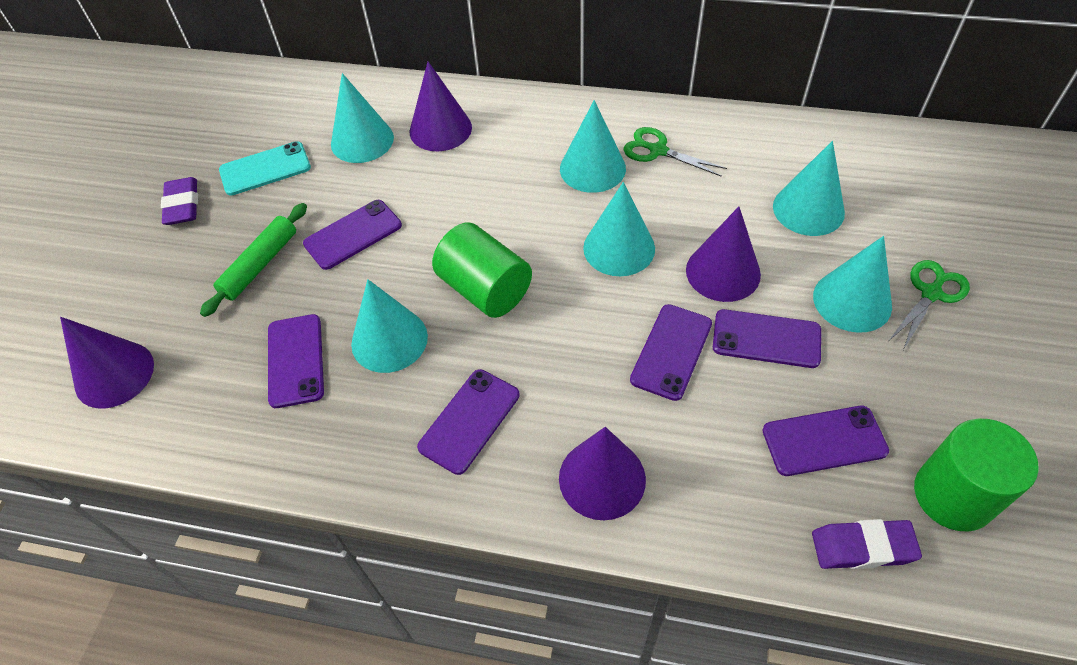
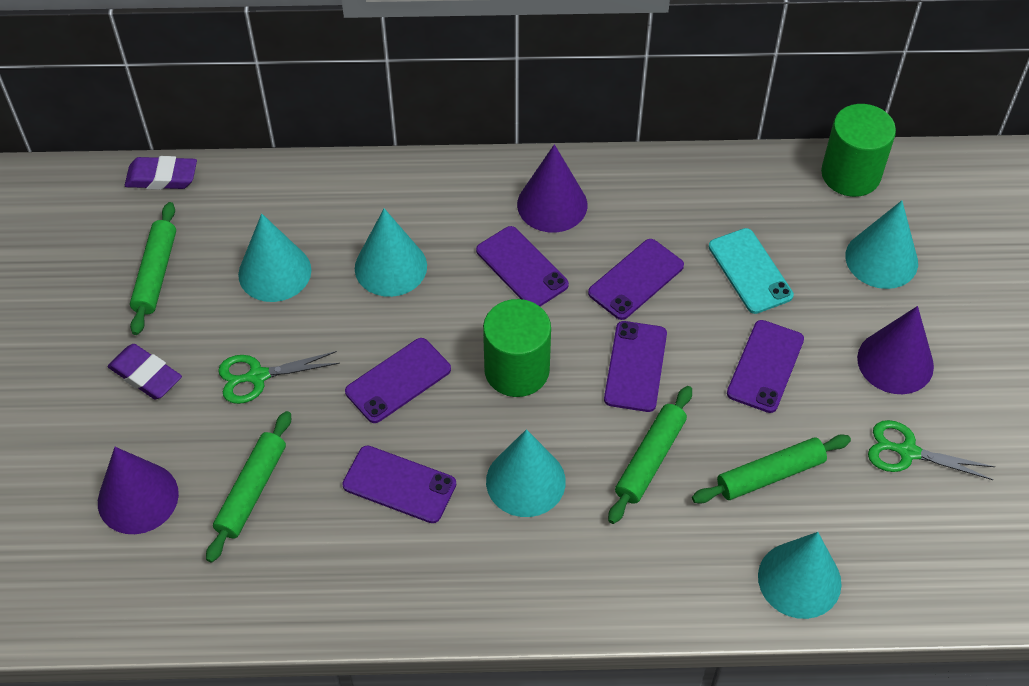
green rolling pin: [200,203,307,317] = 1 -> [130,202,176,335] [206,411,291,563] [608,386,692,524] [692,434,851,504] = 4
purple cone: [60,317,154,409] [410,62,472,151] [559,427,646,520] [686,207,761,302] = 4 -> [98,447,179,534] [517,144,587,233] [857,306,934,394] = 3
turquoise cone: [331,73,394,163] [351,279,428,373] [560,100,626,193] [583,182,655,276] [773,141,845,236] [813,236,892,333] = 6 -> [238,214,311,302] [355,208,427,297] [486,429,566,517] [758,532,842,619] [845,201,918,289] = 5

